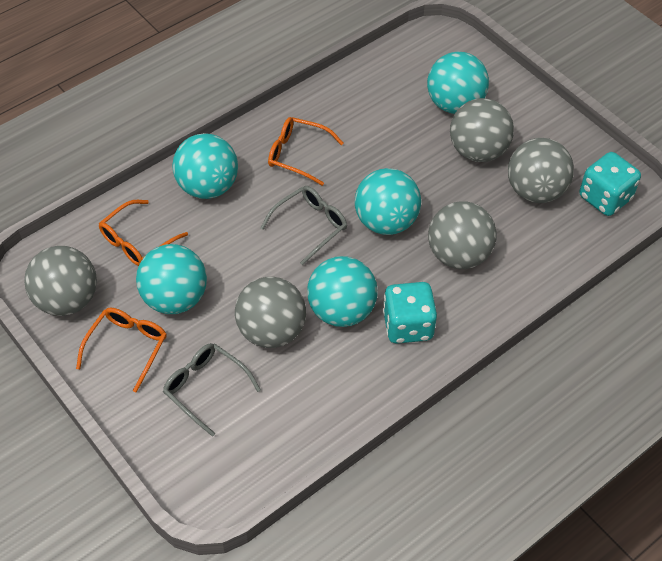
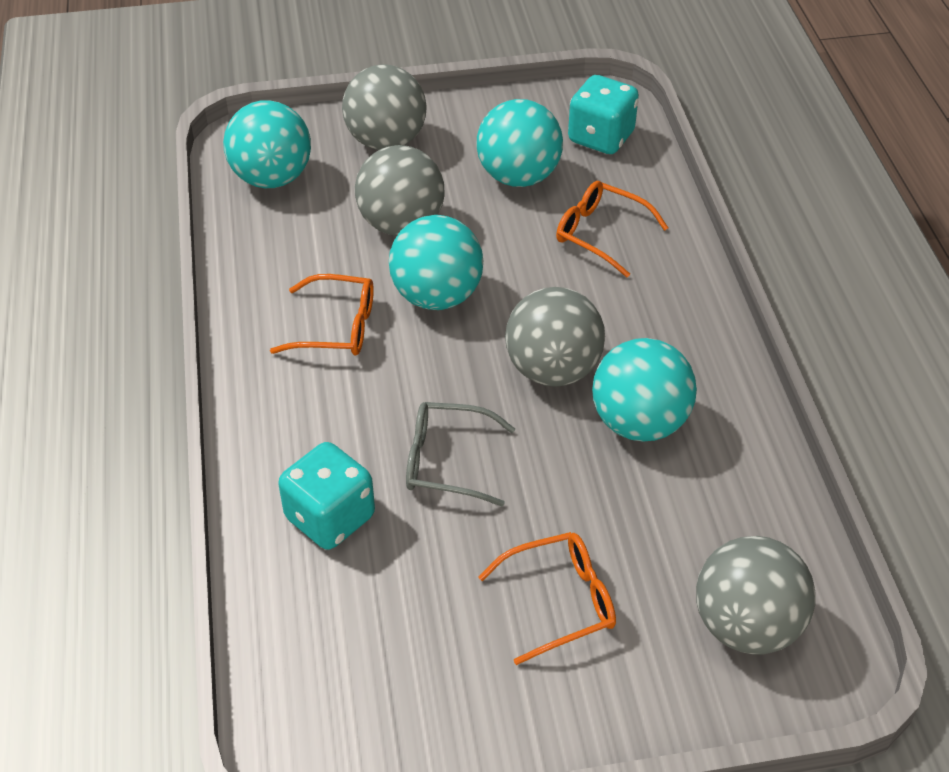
grey ball: [24,246,97,316] [235,277,306,348] [428,201,497,269] [450,98,514,162] [508,138,574,203] = 5 -> [342,64,427,150] [355,145,445,236] [505,287,605,387] [696,536,816,655] = 4
grey glasses: [163,343,261,437] [261,186,347,266] = 2 -> [406,402,515,507] = 1
turquoise ball: [136,244,207,314] [172,133,238,199] [307,256,378,327] [355,168,421,235] [427,52,489,114] = 5 -> [223,100,311,188] [389,215,483,310] [476,99,563,187] [592,338,697,442] = 4

